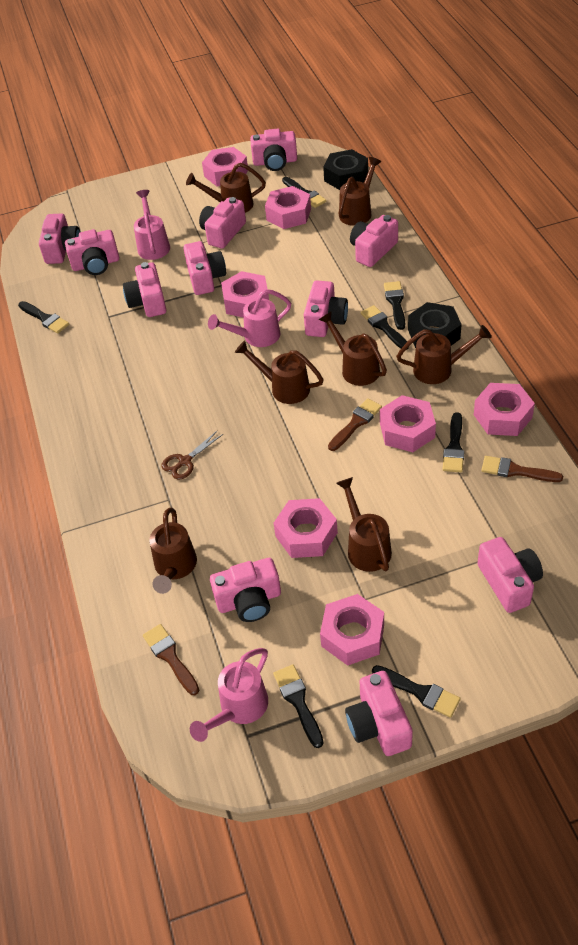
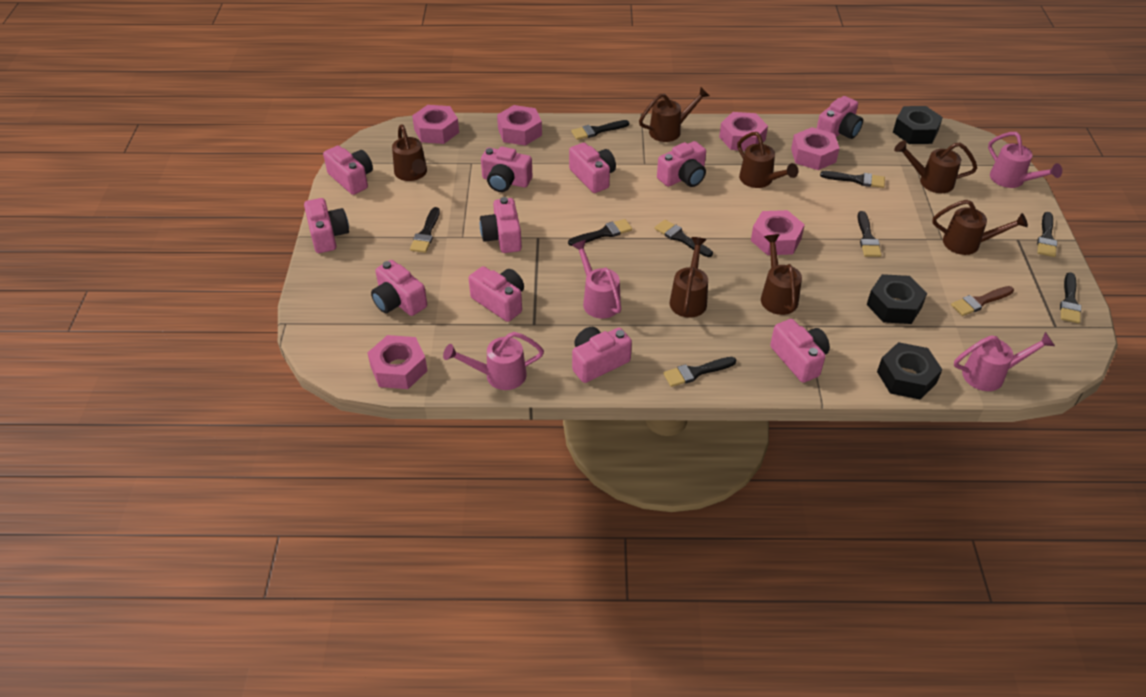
black brush: [18,301,69,334] [273,664,324,748] [282,177,326,208] [360,305,409,350] [372,665,461,718] [384,281,405,330] [442,412,465,472] = 7 -> [410,207,440,253] [568,219,632,246] [571,120,629,140] [655,220,713,257] [663,357,736,387] [820,171,885,188] [857,211,882,257] [1037,212,1057,257] [1060,272,1081,323] = 9
black nut: [323,149,368,190] [408,302,462,348] = 2 -> [867,274,927,324] [877,342,943,400] [893,106,943,144] = 3
brown brush: [143,624,199,695] [328,398,382,451] [481,456,563,482] = 3 -> [951,286,1014,316] = 1
brown scissors: [161,431,223,479] = 1 -> none = 0
pink nut: [202,147,248,186] [221,271,269,317] [265,186,311,229] [274,498,338,558] [320,594,384,666] [380,395,436,452] [474,383,535,436] = 7 -> [367,335,427,389] [412,105,459,144] [497,105,542,146] [719,112,768,151] [751,210,805,255] [791,127,840,170] = 6
pink watering can: [134,190,170,260] [190,648,268,742] [208,289,291,347] = 3 -> [443,332,544,390] [572,240,622,319] [954,332,1055,391] [988,132,1062,188] = 4

